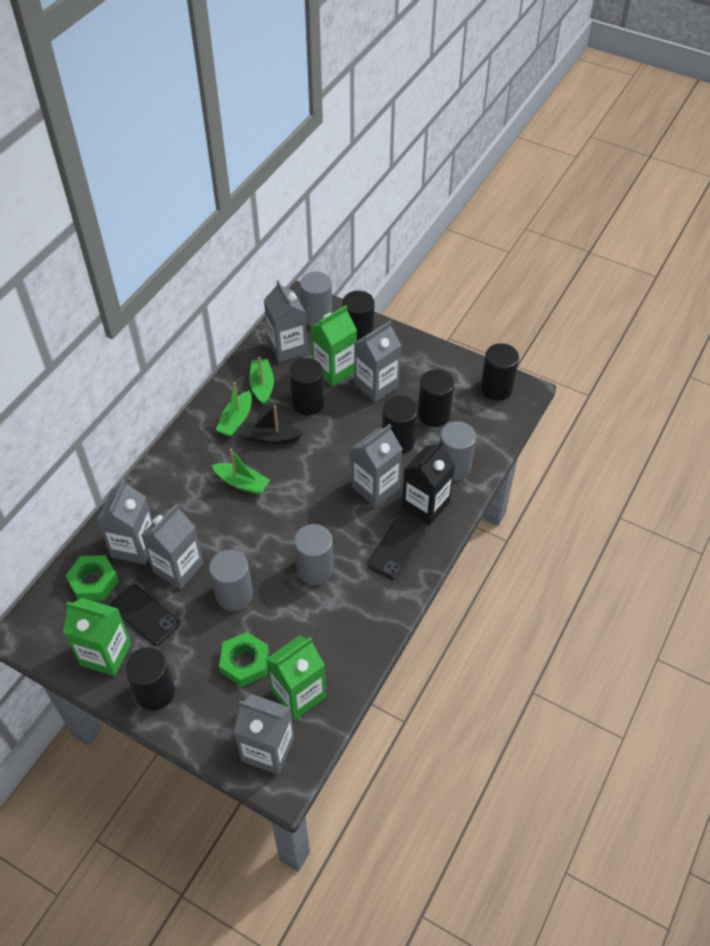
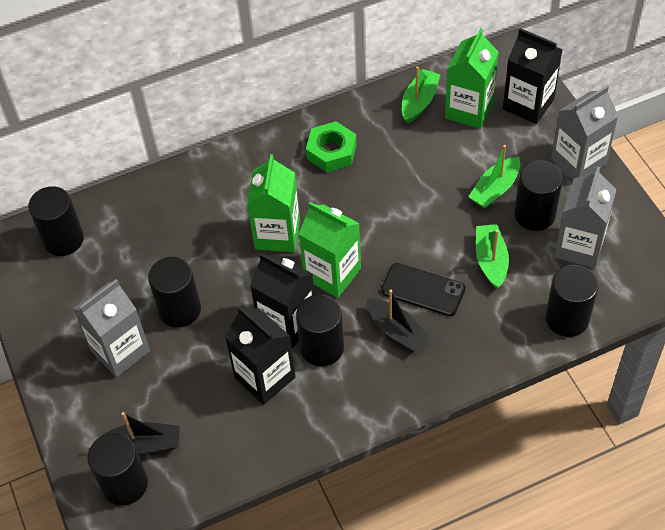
black boat: [242,405,303,444] = 1 -> [99,412,180,454] [367,290,430,352] = 2
black carton: [402,440,455,525] = 1 -> [225,306,295,405] [250,253,314,348] [503,28,563,124] = 3
black phone: [110,584,179,646] [367,518,425,580] = 2 -> [381,263,465,316] = 1
green nut: [65,555,119,601] [219,632,269,687] = 2 -> [306,121,357,172] = 1
grey carton: [97,479,153,564] [141,504,204,589] [234,694,294,775] [264,280,308,363] [352,424,402,507] [354,321,401,402] = 6 -> [73,279,150,377] [551,85,618,180] [554,167,617,268] = 3
grey cylinder: [209,550,253,611] [294,524,333,585] [300,272,332,326] [440,421,476,480] = 4 -> none = 0

